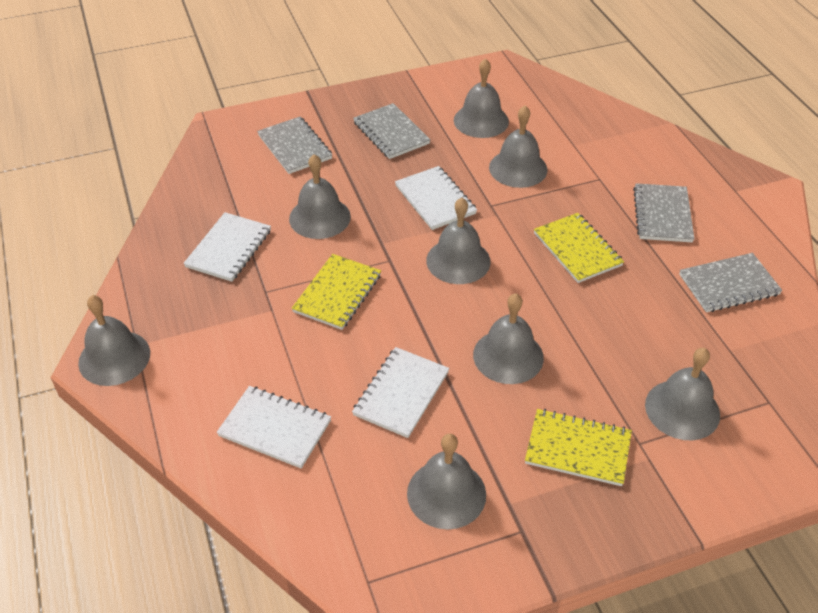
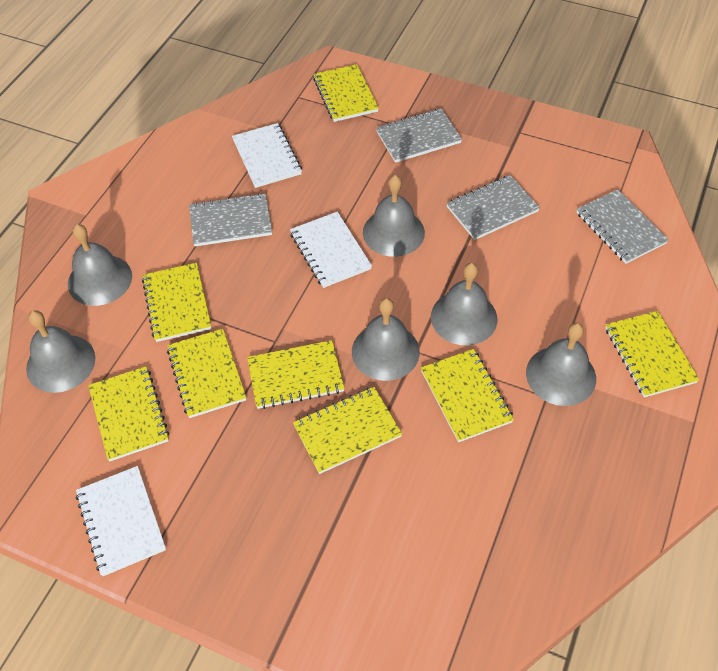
grey bell: [78,295,150,386] [289,154,351,239] [407,434,486,529] [426,197,491,284] [454,58,509,138] [473,293,544,384] [489,106,547,188] [645,348,720,440] = 8 -> [26,310,96,393] [68,224,132,306] [352,298,420,381] [363,175,425,257] [431,263,497,346] [526,323,596,406] = 6
white notebook: [183,212,271,282] [217,386,331,469] [352,347,449,438] [395,166,477,230] = 4 -> [76,466,166,576] [232,123,302,188] [290,212,372,288] = 3
yellow notebook: [292,254,381,330] [525,409,632,486] [534,213,624,283] = 3 -> [88,366,170,461] [142,263,211,342] [167,329,246,418] [247,340,345,409] [293,387,402,474] [313,64,379,122] [421,349,514,442] [605,311,700,397] = 8

